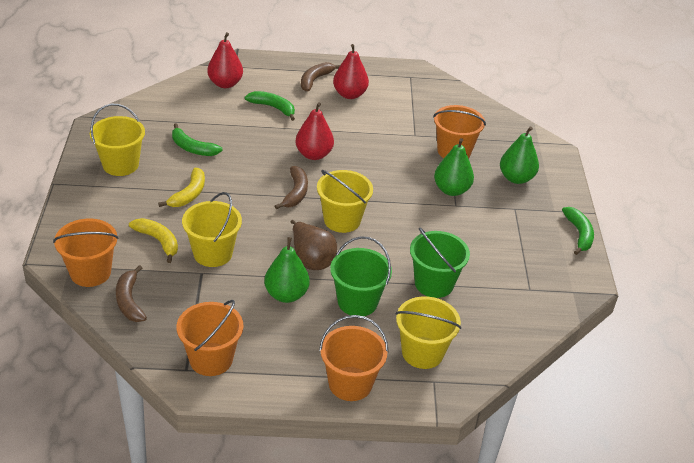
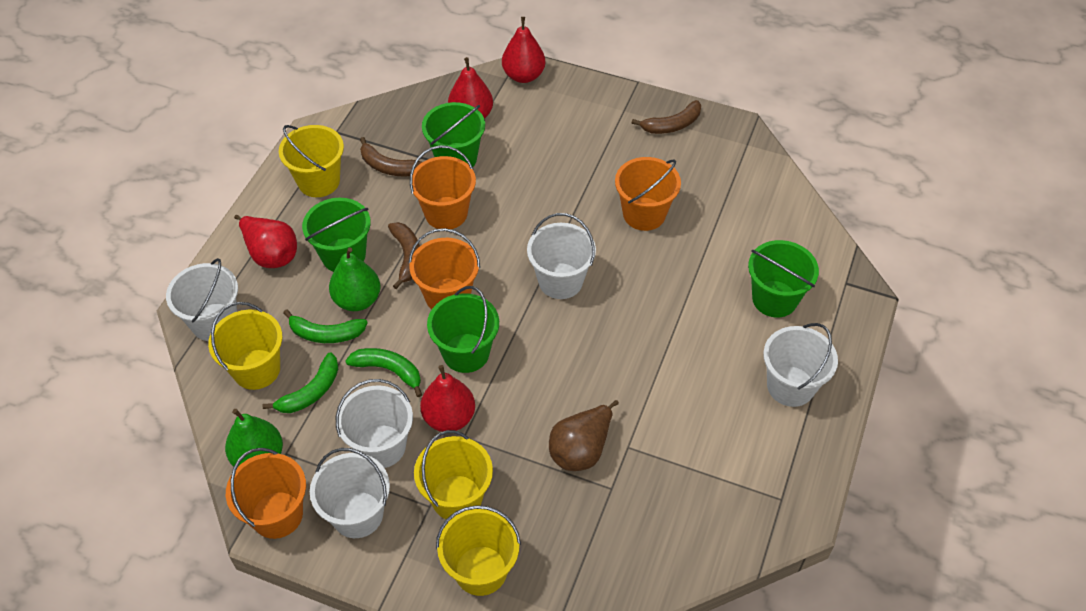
green bucket: [330,236,392,316] [410,227,470,298] = 2 -> [302,198,371,272] [422,102,485,167] [427,286,499,373] [748,240,819,318] = 4
green pear: [264,237,310,303] [434,138,474,196] [500,126,539,184] = 3 -> [225,409,283,467] [329,247,381,311] = 2
red pear: [207,32,243,88] [296,102,334,160] [333,44,369,99] = 3 -> [234,215,297,268] [420,365,475,432] [448,57,493,119] [502,17,545,83] = 4
white bucket: none = 0 -> [166,258,238,341] [310,448,390,538] [336,379,413,468] [527,213,596,299] [763,323,838,407] = 5
yellow banana: [129,218,178,263] [158,168,205,207] = 2 -> none = 0

